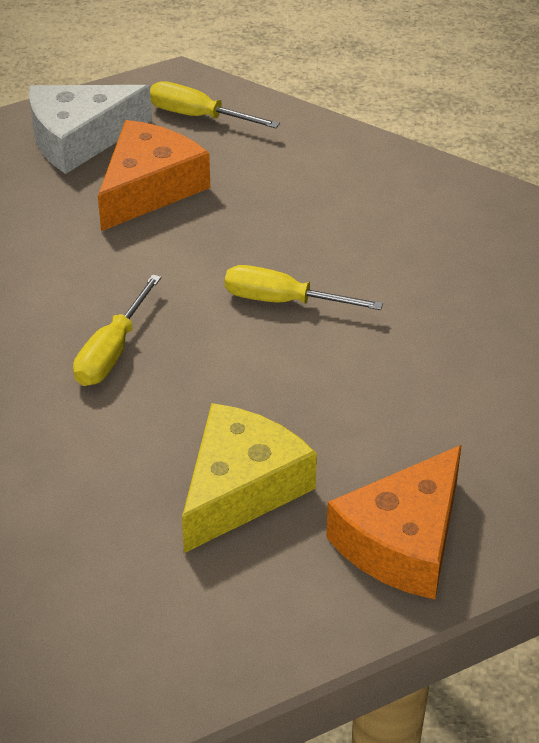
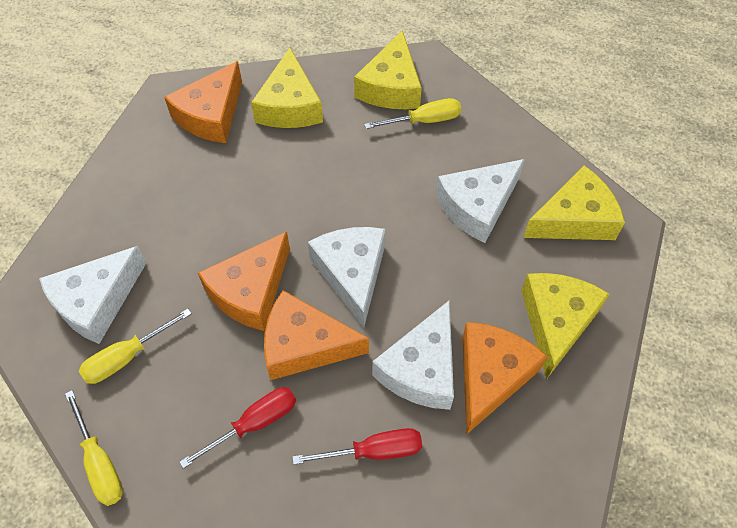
orange cheese: [98,120,210,231] [326,445,462,599] = 2 -> [164,61,242,143] [198,232,290,331] [264,290,369,380] [462,322,547,434] = 4
red screwdriver: none = 0 -> [179,387,296,469] [292,428,422,465] = 2
white cheese: [29,85,152,174] = 1 -> [39,246,146,344] [308,227,385,327] [372,300,454,410] [436,159,525,243] = 4
yellow cheese: [182,403,317,553] = 1 -> [251,48,323,128] [354,30,422,109] [521,273,609,380] [523,165,625,240] = 4

